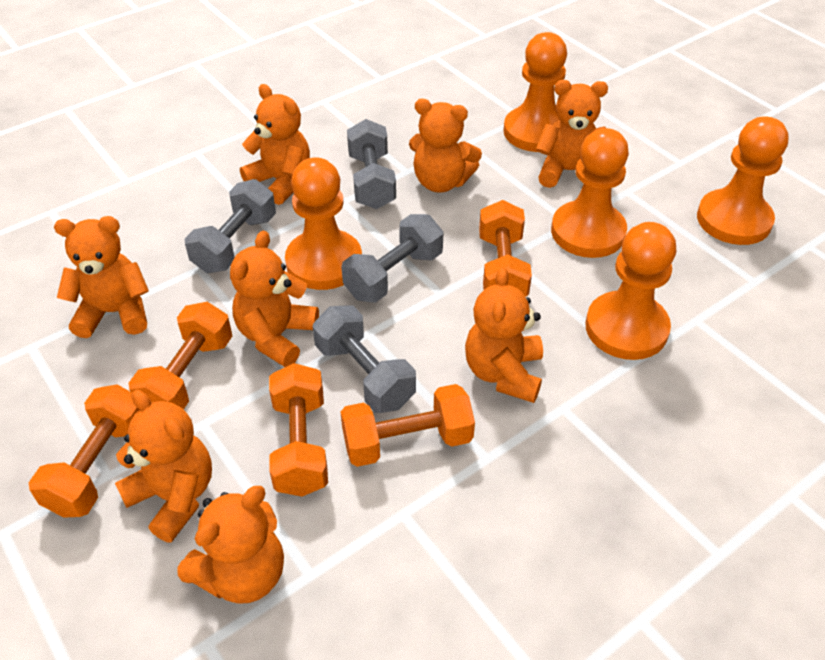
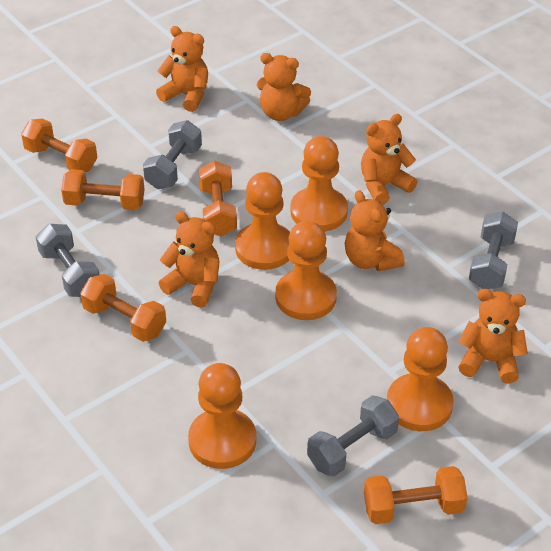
orange teddy bear: [54,216,149,338] [115,390,212,543] [177,486,284,604] [230,231,319,367] [240,84,310,205] [409,99,482,193] [465,267,543,403] [536,80,608,188] = 8 -> [156,26,208,112] [159,211,219,308] [257,53,311,121] [344,190,405,271] [361,114,417,204] [458,289,528,384] = 6

